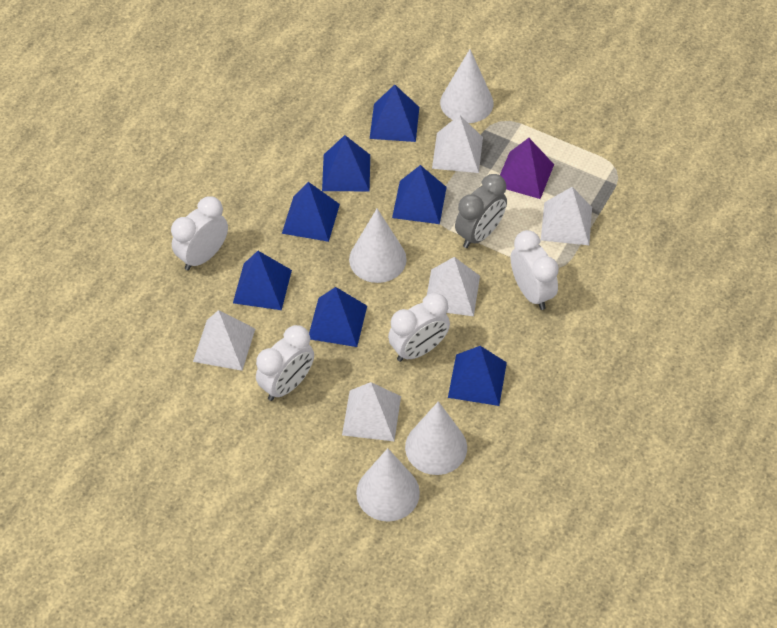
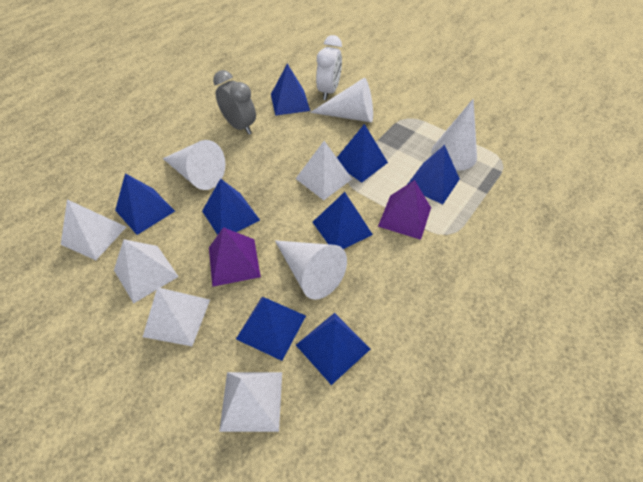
blue pyramid: [233,251,292,310] [282,182,340,242] [309,287,367,347] [322,135,370,191] [370,84,419,142] [392,165,447,224] [448,346,507,406] = 7 -> [115,173,175,235] [202,178,260,235] [236,297,306,361] [271,64,310,116] [296,313,370,385] [312,192,373,249] [337,124,388,183] [408,145,460,204] = 8
purple pyramid: [500,138,554,199] = 1 -> [209,227,261,287] [378,180,431,240] = 2
white clock: [171,196,228,271] [256,325,314,401] [388,293,450,362] [511,230,559,310] = 4 -> [316,35,342,100] = 1

